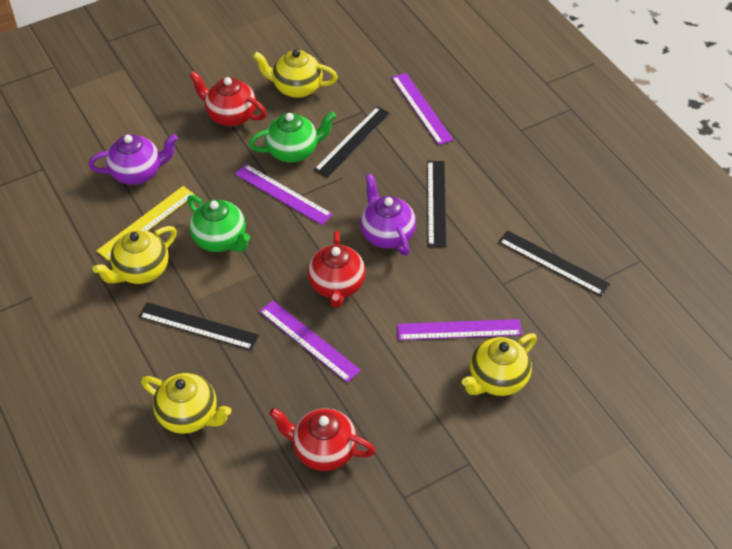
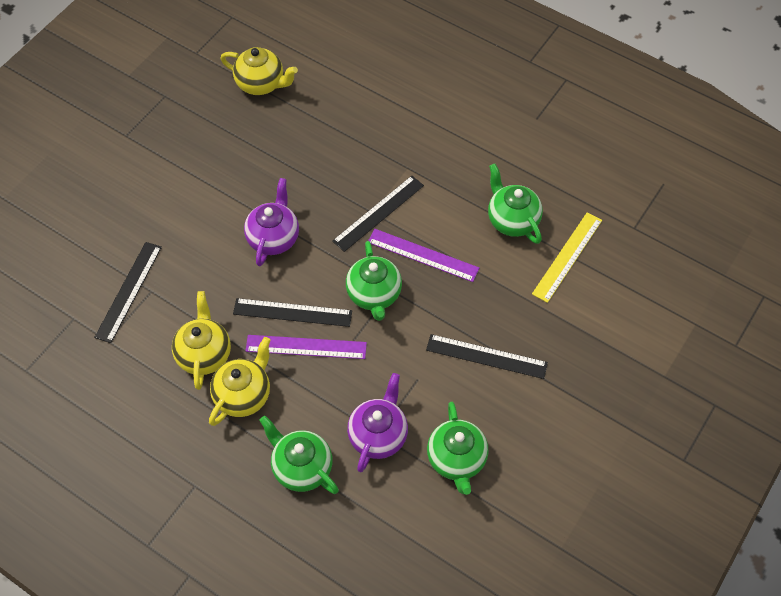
green teapot: [187,195,250,252] [249,112,336,163] = 2 -> [259,416,339,494] [346,241,402,321] [427,402,488,495] [488,164,543,244] = 4
purple ruler: [235,164,333,225] [259,300,361,383] [392,73,454,145] [397,319,522,340] = 4 -> [245,335,367,359] [368,229,479,282] = 2
red teapot: [189,71,267,126] [269,408,375,471] [308,231,366,308] = 3 -> none = 0
yellow teapot: [93,226,177,284] [141,373,231,434] [253,49,338,98] [462,333,537,396] = 4 -> [172,291,231,390] [209,337,270,426] [220,47,298,95] = 3

